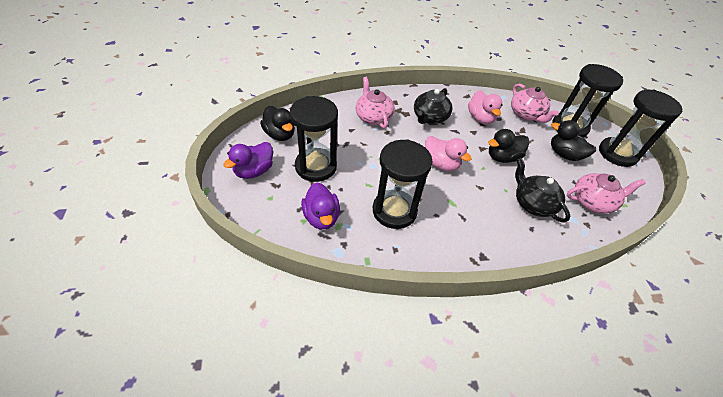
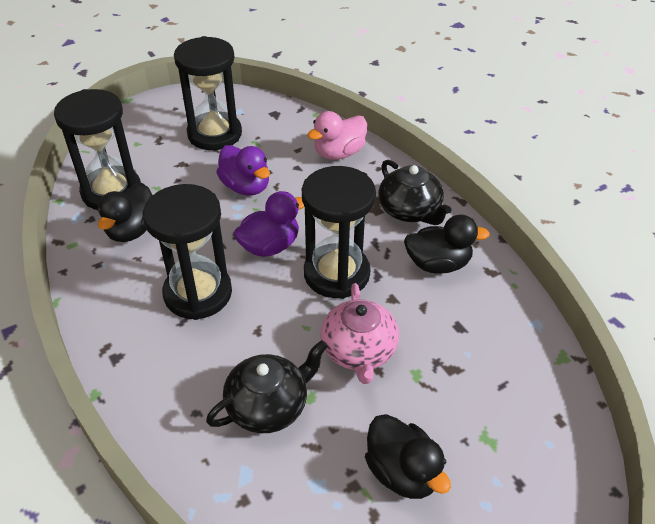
pink duck: [425,136,472,171] [468,90,503,124] = 2 -> [307,111,367,160] = 1
pink teapot: [356,77,395,129] [511,84,559,123] [567,173,646,214] = 3 -> [321,283,399,384] = 1

